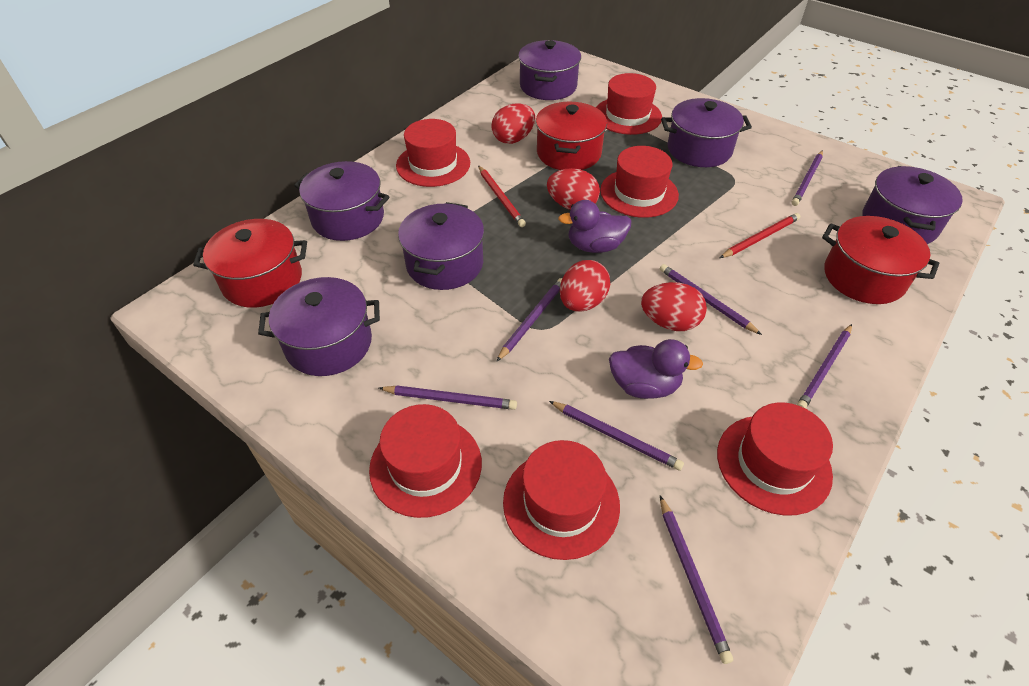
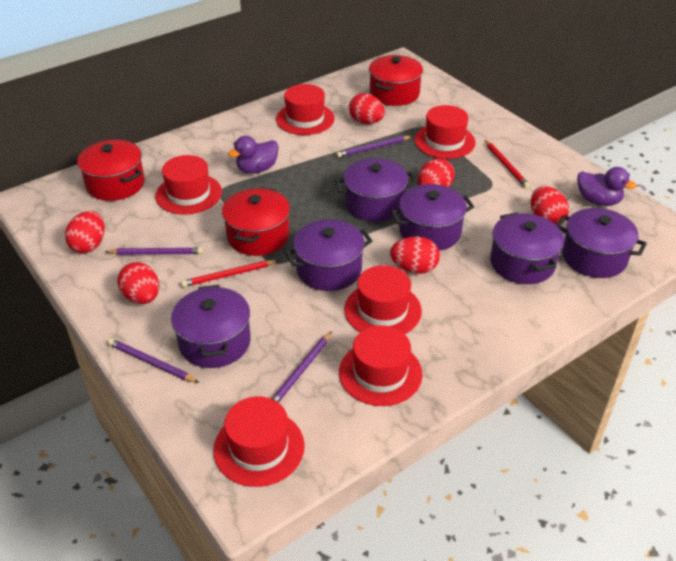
purple pencil: [379,385,517,410] [496,278,563,362] [549,401,684,471] [660,264,762,335] [660,496,733,664] [792,150,823,206] [797,324,852,409] = 7 -> [105,248,203,255] [108,338,199,383] [272,331,332,403] [337,136,412,158] = 4
red egg: [491,103,535,144] [547,168,600,210] [560,260,610,312] [641,282,707,331] = 4 -> [65,211,105,253] [117,262,159,304] [349,93,385,124] [390,236,440,274] [418,158,455,187] [531,186,569,225] = 6

